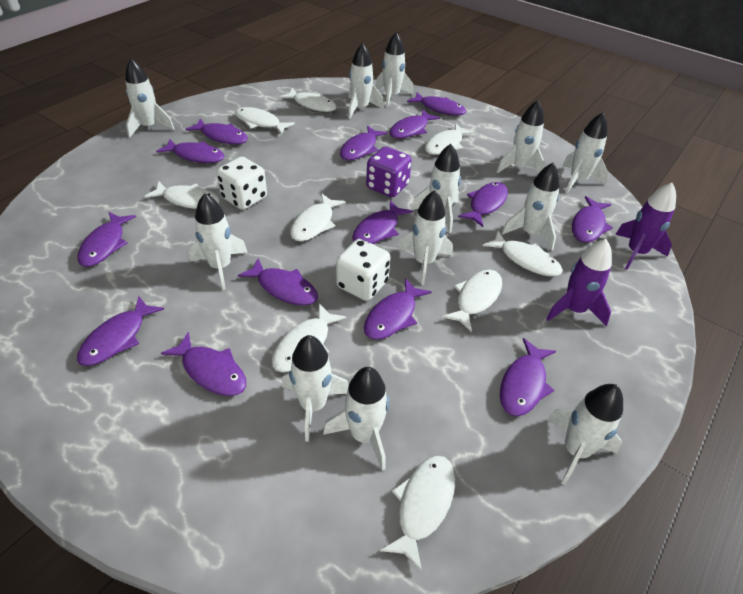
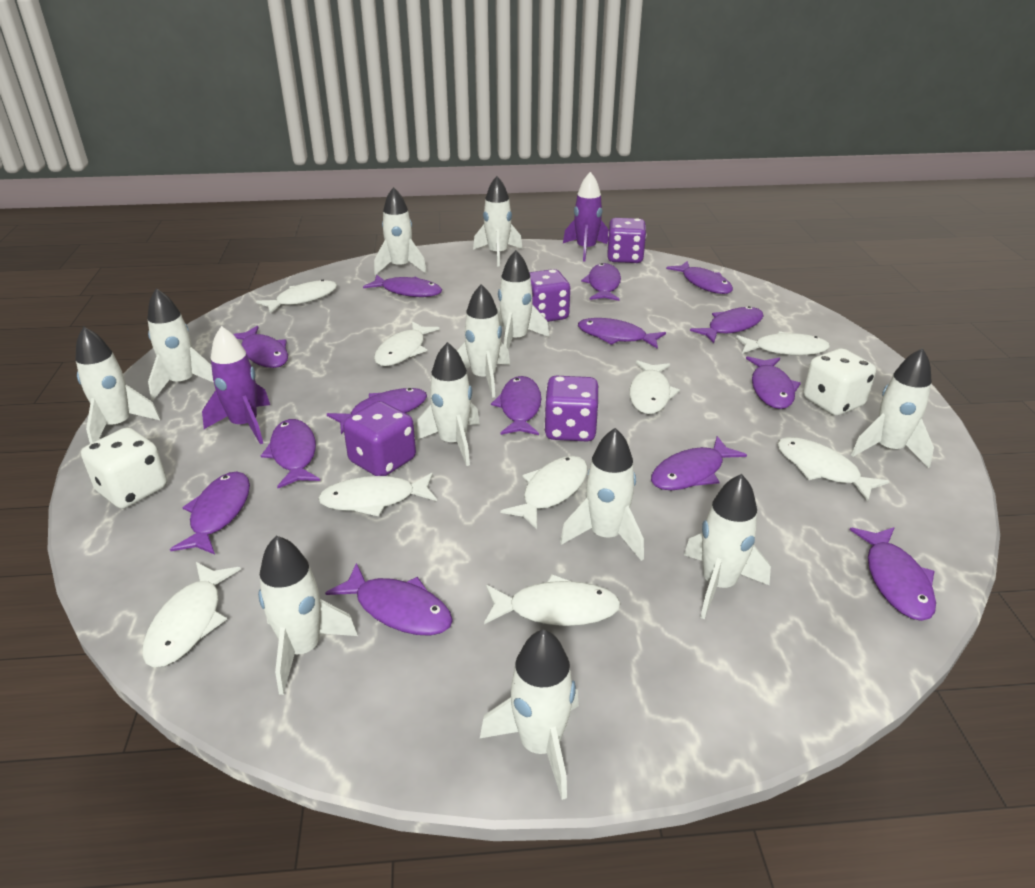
purple dice: [366,147,412,197] = 1 -> [343,401,416,476] [529,269,570,322] [544,376,598,442] [607,218,646,263] = 4

